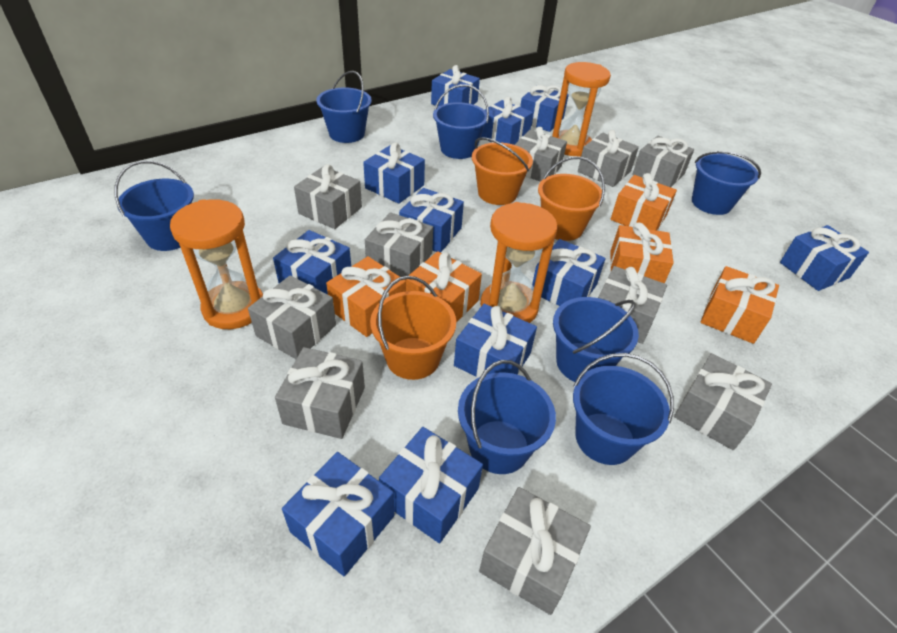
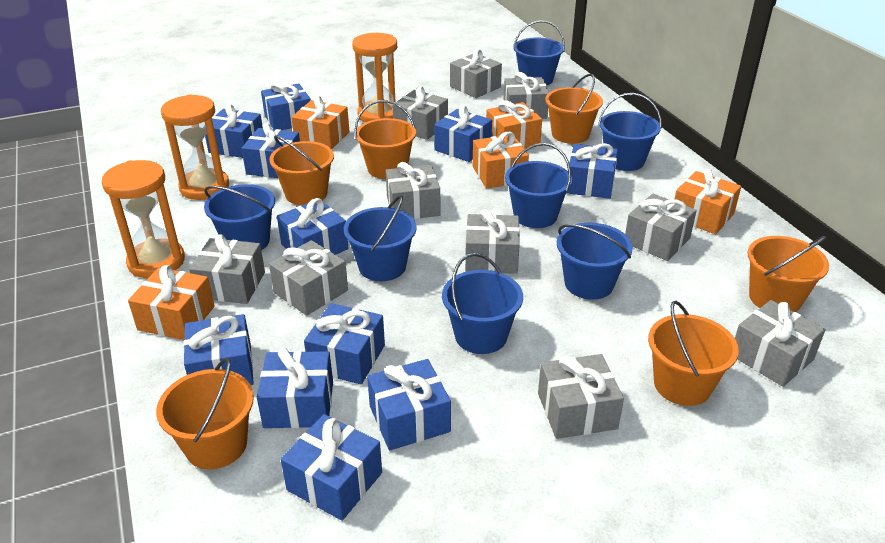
orange bucket: [370,276,456,380] [472,137,533,205] [538,157,605,241] = 3 -> [156,357,254,470] [269,135,334,205] [354,100,416,179] [545,74,603,144] [648,301,739,406] [747,236,829,312] = 6

